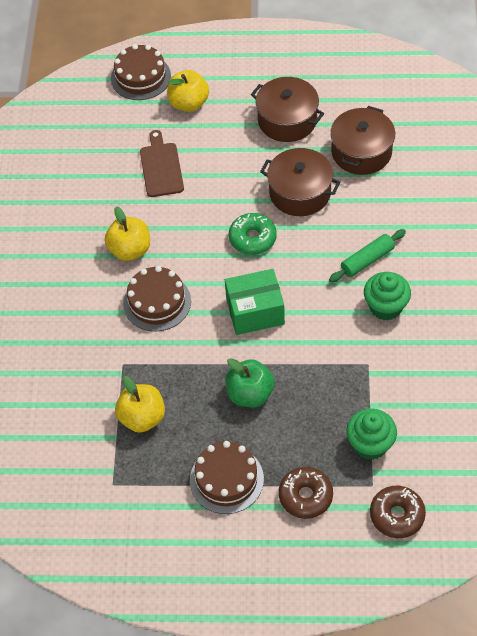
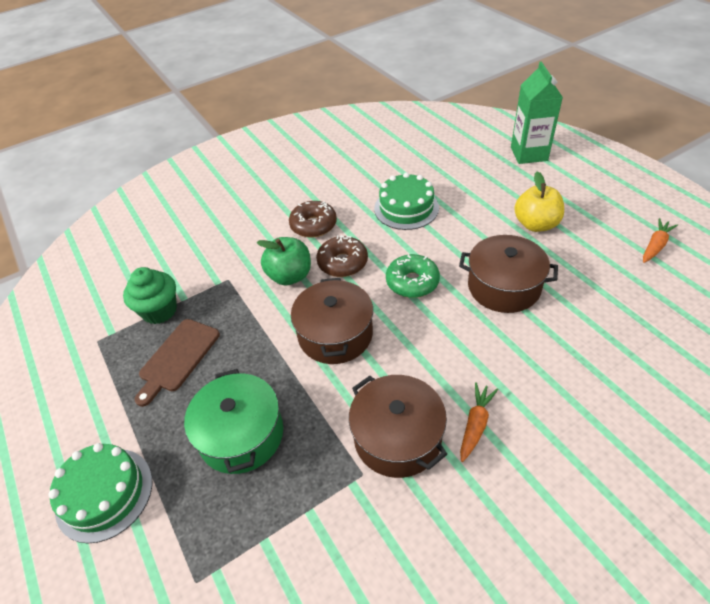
brown cake: [111,44,171,100] [123,266,191,332] [190,441,264,514] = 3 -> none = 0
green box: [225,269,285,335] = 1 -> none = 0
green cake: none = 0 -> [48,443,152,543] [374,172,439,230] = 2
green carton: none = 0 -> [511,61,563,164] = 1
green cupcake: [346,408,397,460] [364,272,411,321] = 2 -> [123,267,177,324] = 1
green pot: none = 0 -> [184,369,283,474] = 1
green rolling pin: [329,229,406,282] = 1 -> none = 0
orange carrot: none = 0 -> [460,382,498,462] [643,218,678,263] = 2
yellow apple: [105,206,150,261] [115,376,165,433] [167,70,209,112] = 3 -> [514,171,564,232] = 1

